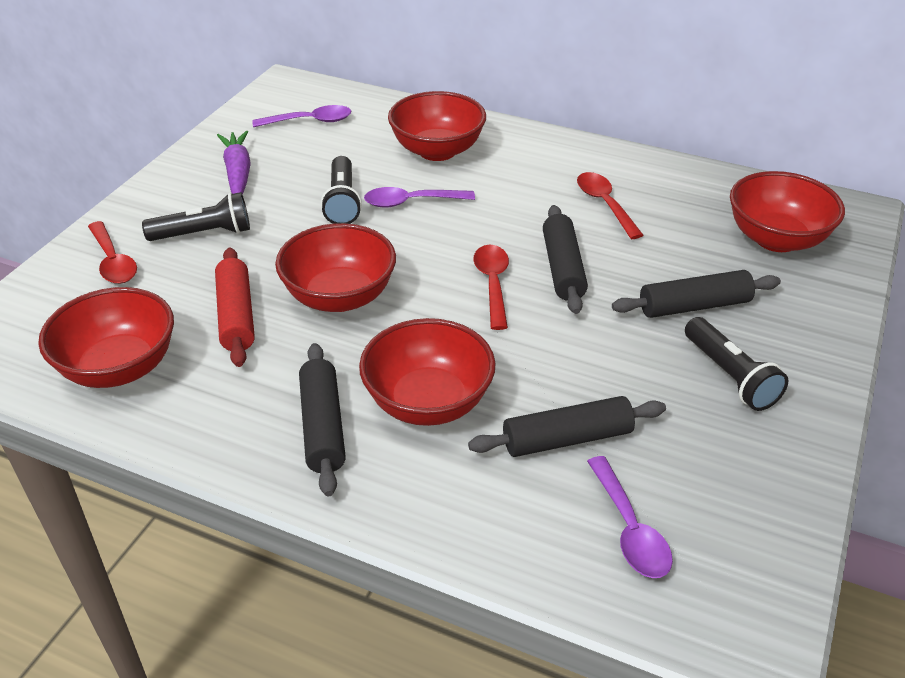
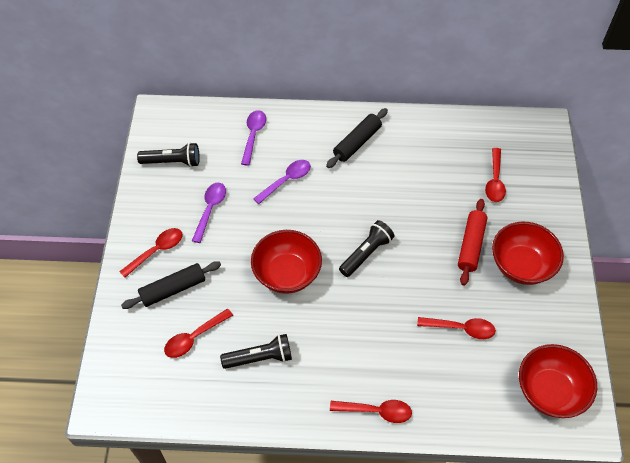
black rolling pin: [299,343,346,496] [468,396,666,457] [543,205,588,314] [612,270,781,318] = 4 -> [121,261,221,309] [326,108,388,168] = 2
purple carrot: [217,131,251,195] = 1 -> none = 0
red bowl: [38,287,174,388] [275,223,396,312] [359,318,496,426] [388,91,486,161] [730,171,845,252] = 5 -> [251,230,322,294] [492,221,564,285] [519,344,597,418] = 3
red spoon: [88,221,137,284] [473,245,509,330] [577,172,644,239] = 3 -> [119,228,182,278] [164,308,233,358] [330,400,412,423] [417,317,496,339] [485,148,506,202] = 5

